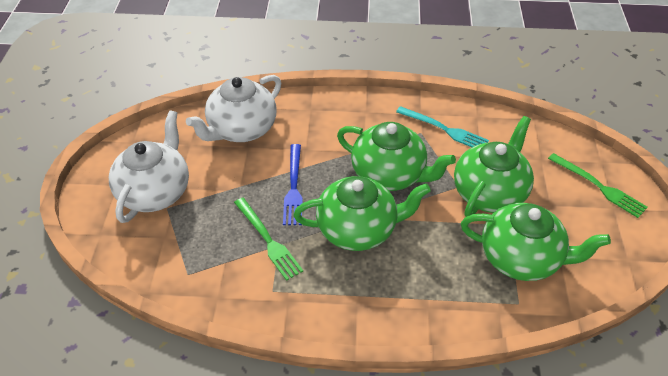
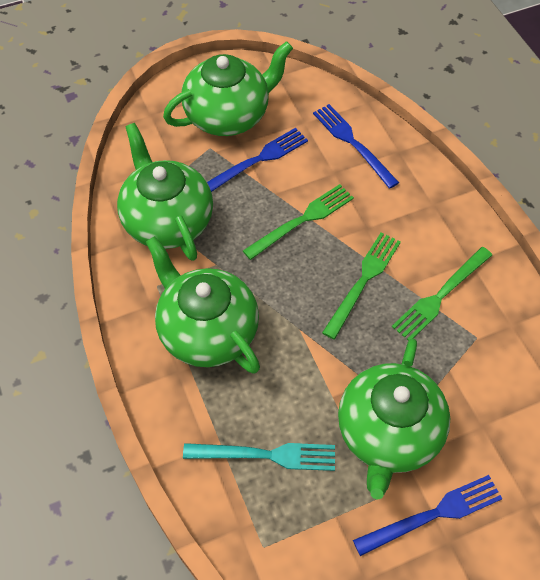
blue fork: [283,144,303,225] = 1 -> [207,128,308,192] [313,104,399,189] [353,475,503,556] = 3
green fork: [234,198,303,281] [548,153,648,218] = 2 -> [243,184,354,260] [322,232,401,340] [392,247,492,341] = 3
white teapot: [109,110,189,223] [186,75,281,142] = 2 -> none = 0

